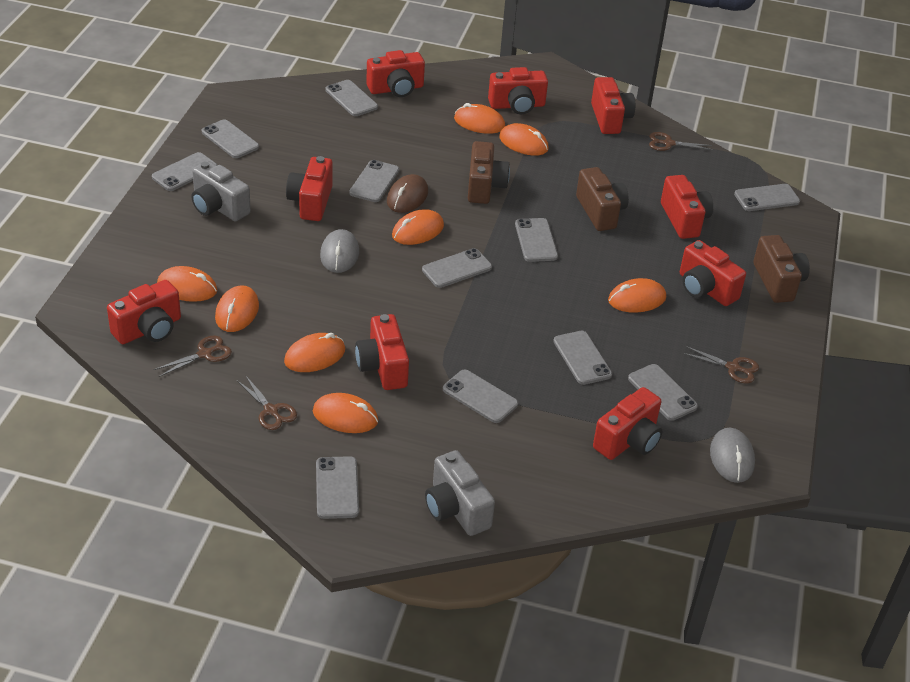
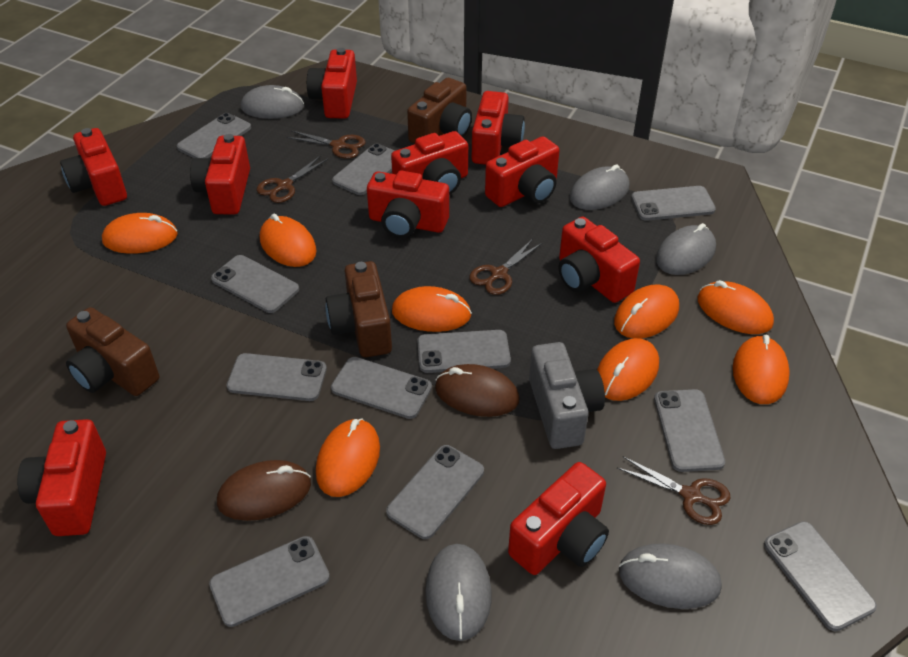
brown mouse: [387,174,428,213] = 1 -> [217,460,311,521] [435,364,520,417] = 2
grey camera: [191,161,251,221] [425,450,495,536] = 2 -> [529,342,605,449] = 1
grey mouse: [320,229,359,273] [710,428,755,483] = 2 -> [241,85,304,119] [425,544,492,641] [569,164,630,210] [619,543,722,609] [656,223,716,275] = 5
red camera: [107,280,181,344] [286,156,333,221] [355,314,409,390] [366,50,425,97] [488,67,548,114] [591,77,635,134] [593,387,663,460] [661,175,713,239] [680,240,746,306] = 9 -> [17,419,106,536] [60,128,127,206] [190,134,250,214] [307,48,357,119] [367,170,449,238] [391,131,468,195] [472,91,525,165] [485,136,560,207] [508,462,609,575] [559,217,640,303] = 10

